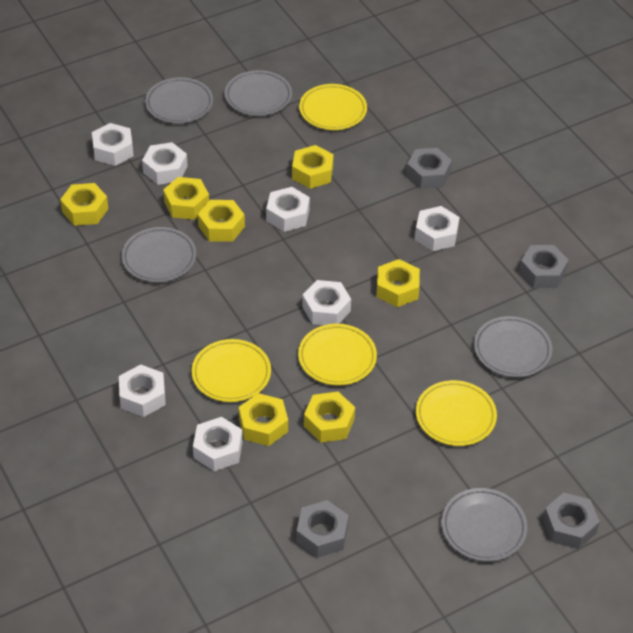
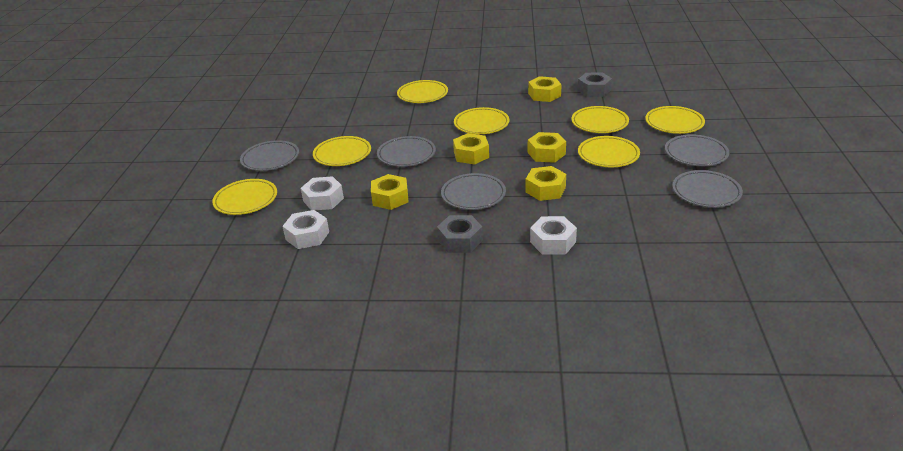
grey nut: [296,500,349,558] [406,148,452,189] [519,245,569,288] [543,492,600,549] = 4 -> [437,215,483,253] [578,72,612,97] = 2
white nut: [92,123,134,166] [119,364,166,417] [142,142,188,185] [193,417,243,471] [266,187,310,232] [302,280,351,325] [415,206,460,251] = 7 -> [282,210,329,249] [301,176,344,210] [530,216,577,255] = 3
yellow nut: [60,183,108,226] [163,177,209,220] [198,200,245,242] [239,393,288,446] [292,145,334,189] [304,392,355,443] [377,259,420,307] = 7 -> [371,174,409,210] [453,133,489,165] [526,166,566,201] [528,76,562,102] [528,132,566,163] = 5
yellow plate: [192,339,271,402] [298,324,377,386] [299,84,367,130] [416,380,497,446] = 4 -> [212,179,277,215] [313,136,371,166] [397,80,448,103] [454,107,509,134] [571,106,629,133] [578,136,640,167] [645,106,705,134] = 7

